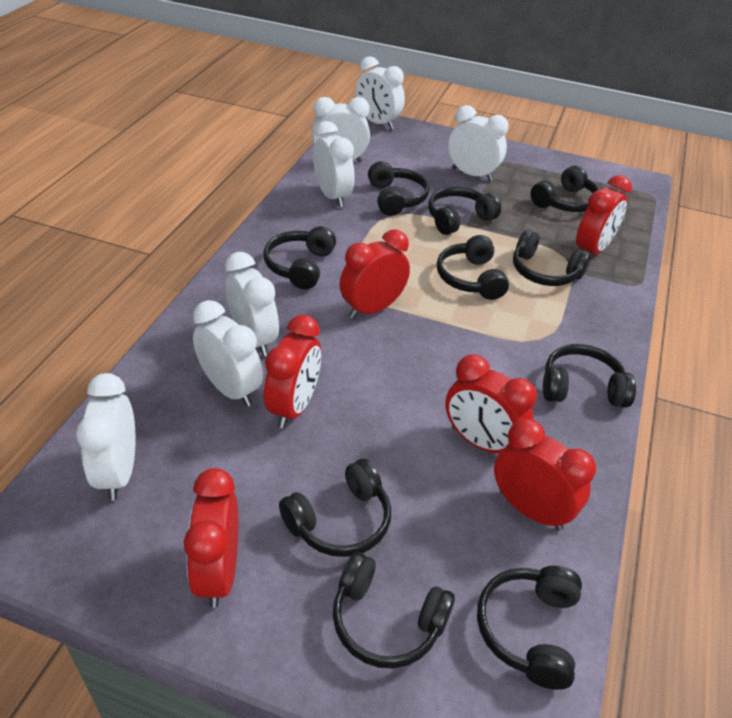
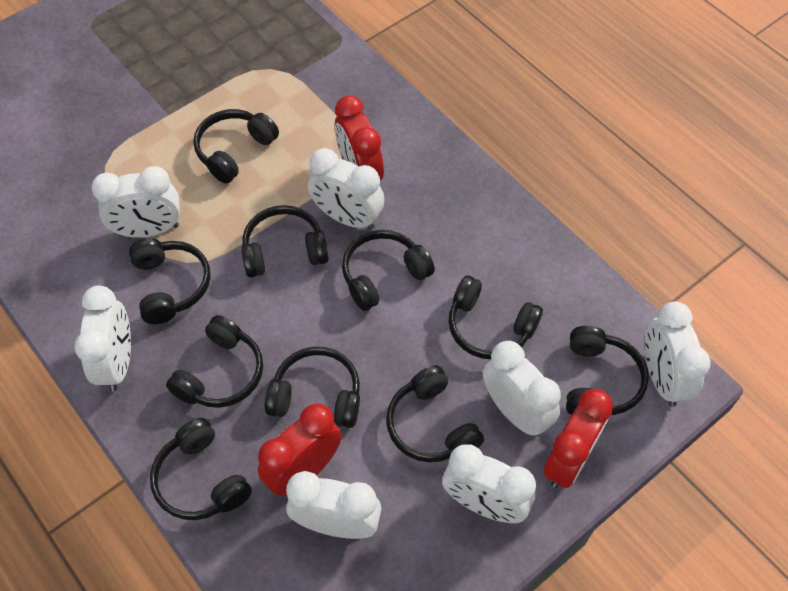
red clock: [184,468,238,608] [264,315,321,428] [340,229,410,319] [445,354,537,453] [494,419,596,531] [576,175,632,254] = 6 -> [258,403,342,496] [335,95,384,180] [543,389,613,488] = 3

